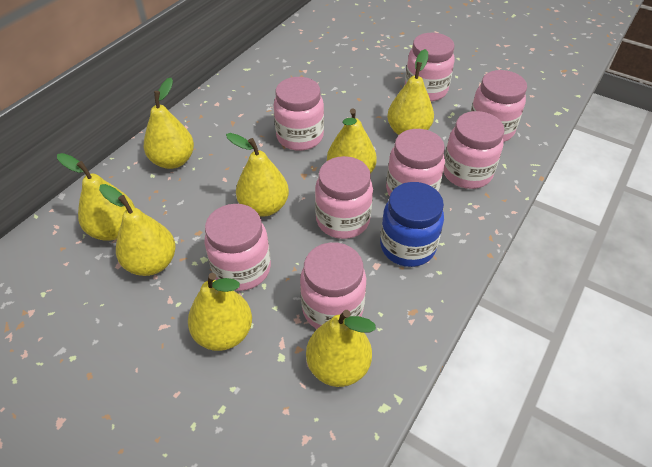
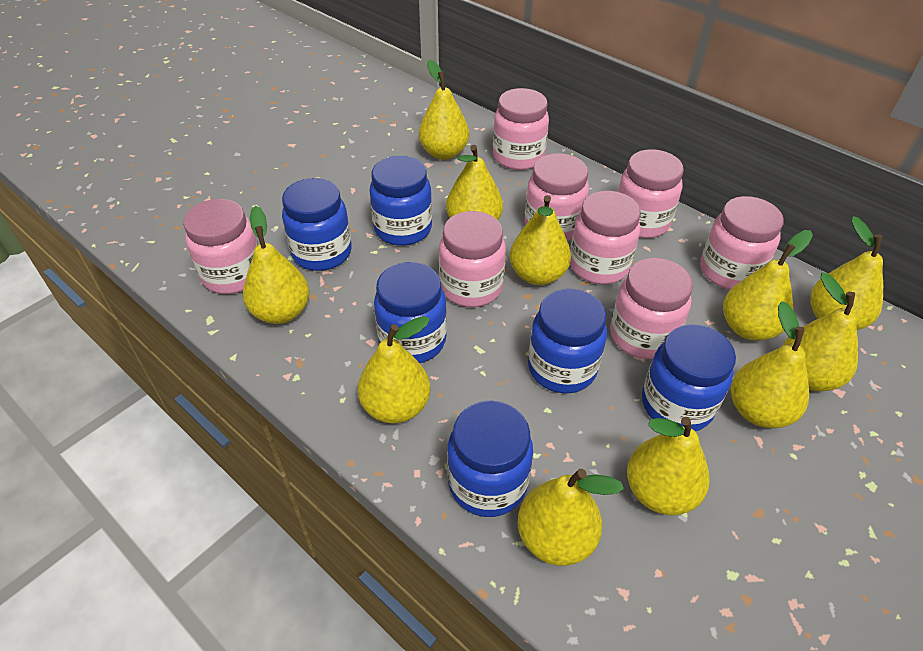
blue jar: [380,182,444,267] = 1 -> [282,178,352,271] [369,156,432,246] [374,262,447,363] [447,401,533,517] [528,289,607,393] [642,324,736,431] = 6
yellow pear: [57,153,135,241] [99,184,176,276] [144,78,194,169] [188,273,252,351] [226,133,289,217] [306,310,376,387] [327,108,377,174] [387,49,434,135] = 8 -> [243,206,310,324] [357,316,430,424] [419,60,469,160] [446,145,503,220] [510,195,571,285] [518,469,624,566] [627,417,710,515] [723,230,813,341] [731,301,809,428] [783,273,858,391] [810,216,883,330] = 11

